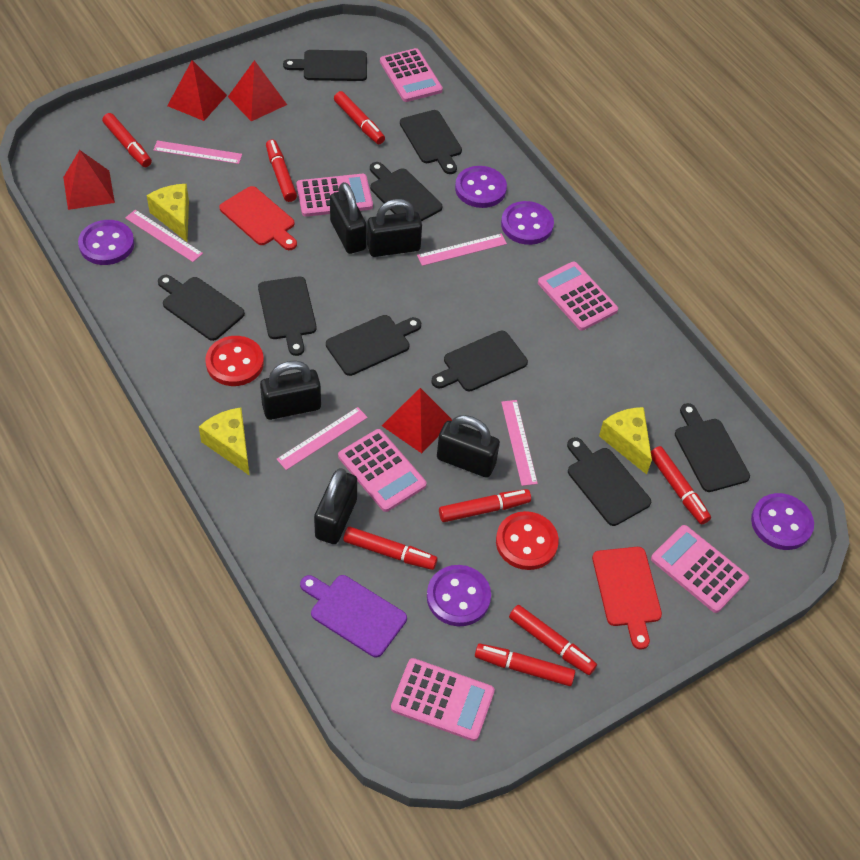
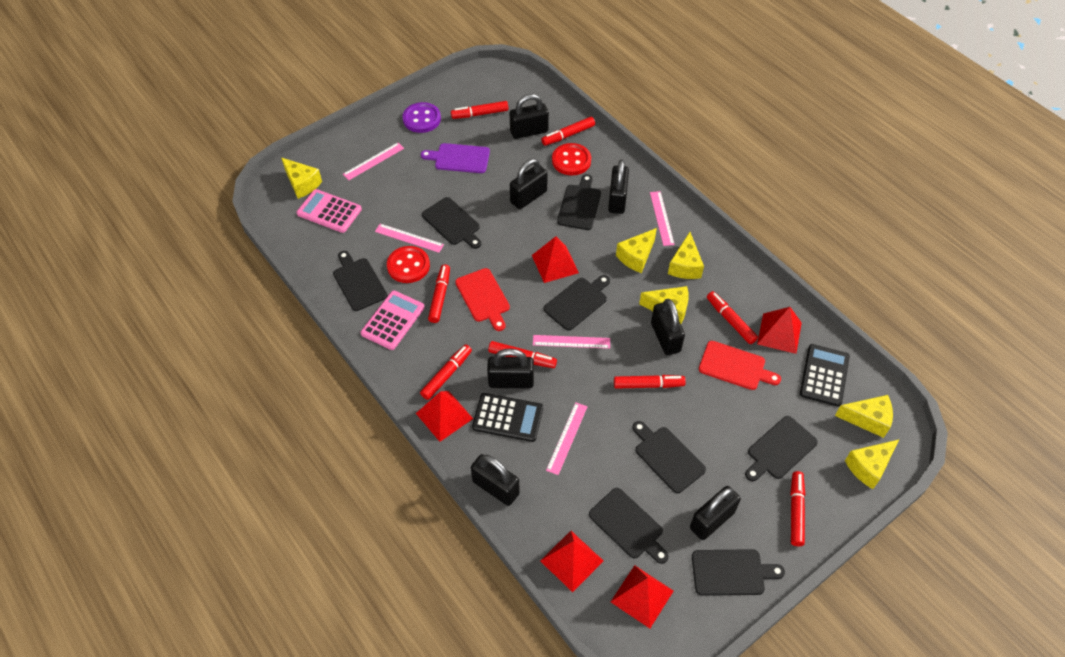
black calculator: none = 0 -> [472,393,543,442] [800,344,850,407] = 2
black cutting board: [158,275,245,341] [258,276,317,356] [283,50,367,81] [326,315,421,376] [370,162,442,221] [400,110,462,174] [431,331,528,391] [567,437,651,526] [675,403,750,492] = 9 -> [333,251,387,311] [422,197,481,249] [544,275,610,331] [557,174,601,230] [589,488,669,564] [632,421,706,493] [692,549,785,596] [745,416,818,482] = 8
black padlock: [260,360,321,420] [314,468,357,544] [330,182,367,254] [367,199,422,257] [437,415,500,478] = 5 -> [471,454,520,506] [487,349,534,388] [510,94,549,139] [510,159,548,209] [608,160,629,214] [651,299,685,355] [690,486,741,540] = 7
pink calculator: [296,174,373,217] [338,429,427,512] [380,48,443,102] [391,658,495,741] [538,262,618,331] [651,525,749,613] = 6 -> [297,189,362,233] [361,290,425,350] = 2
purple button: [78,220,134,265] [427,565,491,626] [455,166,507,208] [501,201,554,245] [751,493,814,550] = 5 -> [402,102,441,133] = 1
red pyramid: [63,150,115,210] [167,60,227,121] [228,60,287,121] [382,388,452,453] = 4 -> [416,391,473,442] [532,236,579,283] [540,531,603,592] [611,565,673,628] [757,307,802,354] = 5
yellow cheese: [147,184,189,242] [199,408,250,476] [599,407,652,475] = 3 -> [281,158,322,199] [616,228,657,273] [639,286,689,324] [668,232,704,279] [835,395,893,438] [845,440,899,489] = 6

